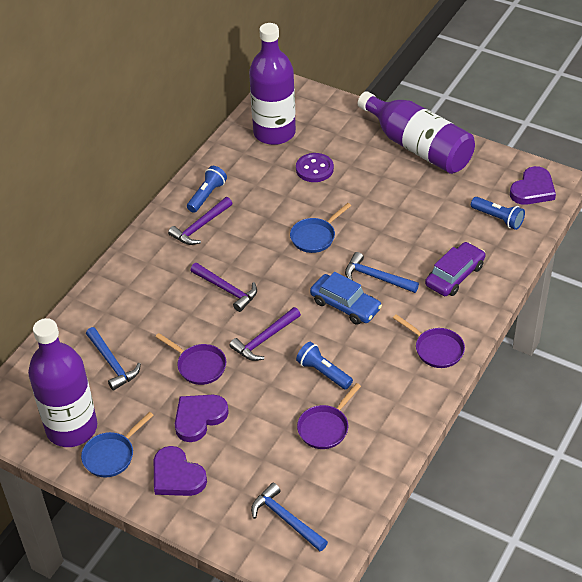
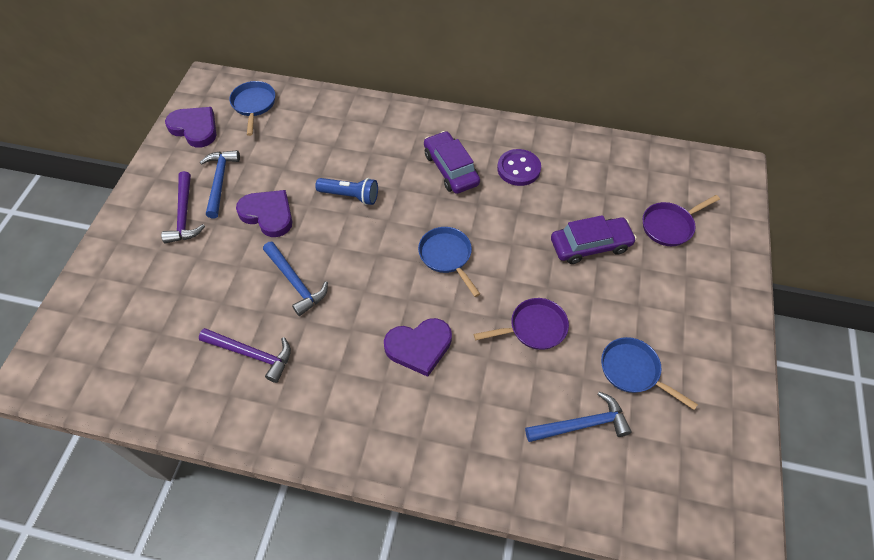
blue car: [310,272,382,325] = 1 -> none = 0
blue flashlight: [187,166,227,213] [296,342,353,389] [471,197,525,230] = 3 -> [315,178,378,205] = 1
blue pan: [81,412,154,477] [290,203,351,253] = 2 -> [229,81,275,136] [418,227,480,297] [601,337,698,410] = 3
purple bottle: [28,318,97,447] [249,23,296,145] [358,91,475,174] = 3 -> none = 0
purple car: [425,242,486,296] = 1 -> [424,131,480,194] [551,215,637,264] = 2
purple hammer: [168,197,232,245] [190,263,257,312] [230,307,301,361] = 3 -> [161,171,205,243] [199,328,291,383] = 2
purple pan: [155,333,226,385] [297,383,361,449] [393,314,465,368] = 3 -> [474,298,569,350] [643,195,720,246] = 2

